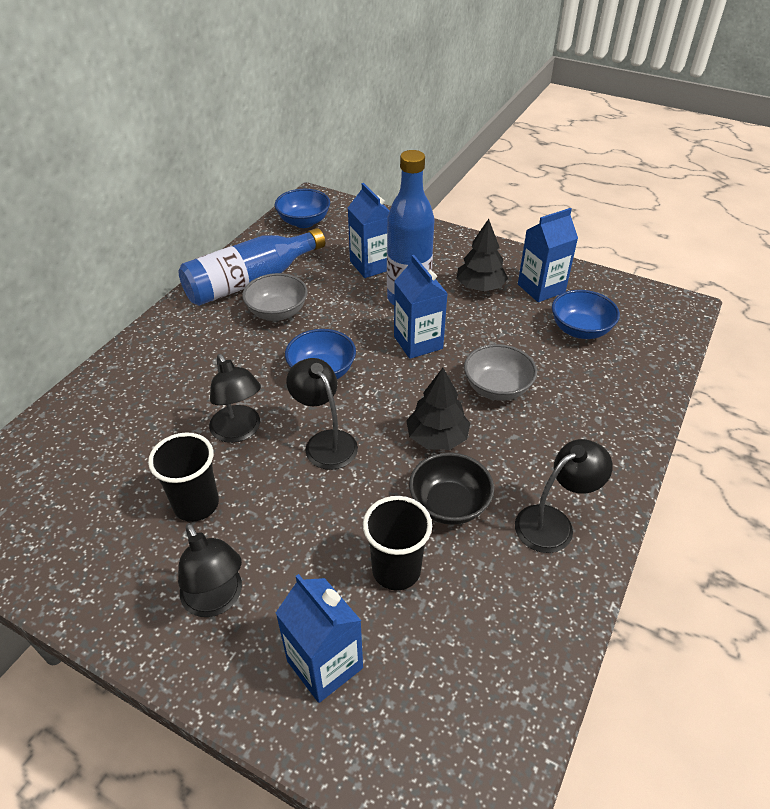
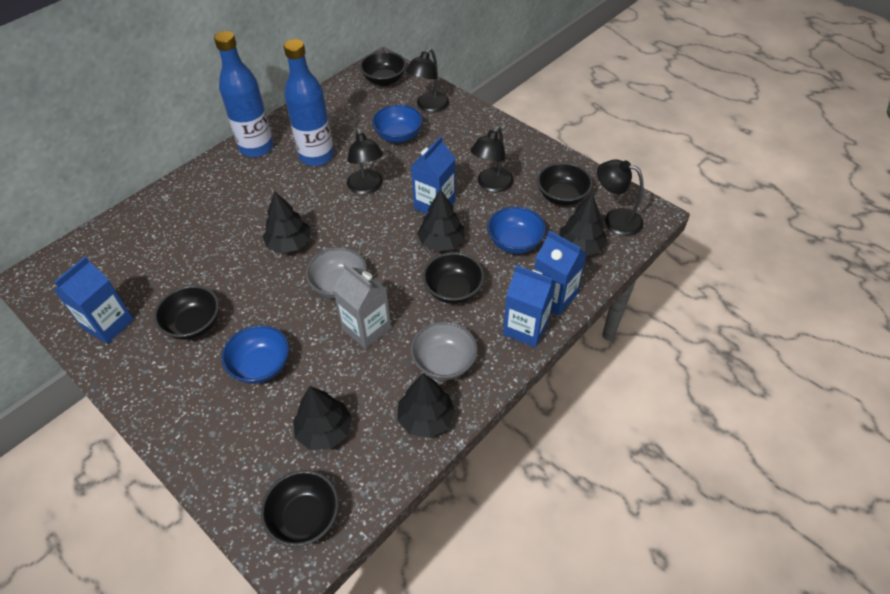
black bowl: [409,452,494,525] = 1 -> [154,285,219,340] [261,470,339,547] [360,51,406,86] [423,252,484,304] [537,162,593,206] = 5
black cup: [148,432,219,522] [363,496,432,590] = 2 -> none = 0
black tree: [406,368,470,450] [456,219,508,292] = 2 -> [263,191,311,253] [293,386,352,450] [397,373,455,438] [417,189,465,251] [559,194,607,256] = 5
grey carton: none = 0 -> [333,263,391,349] = 1

